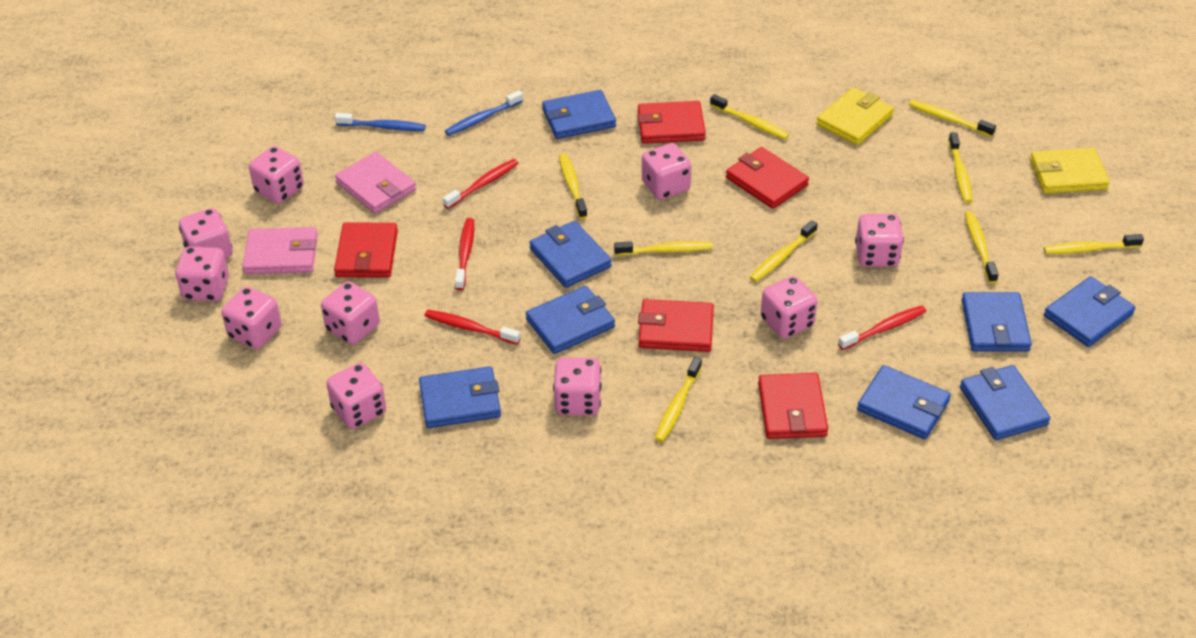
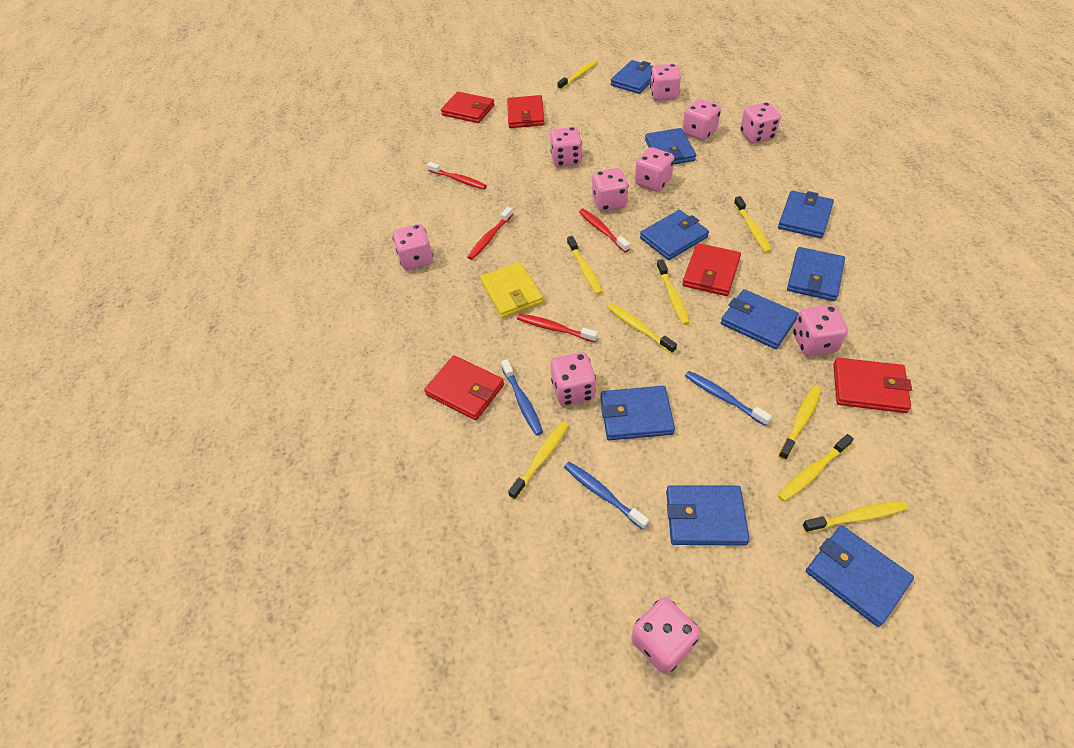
blue toothbrush: [335,113,426,131] [445,90,523,136] = 2 -> [501,359,543,435] [564,462,649,530] [685,371,772,426] = 3
blue wallet: [419,366,501,428] [526,286,615,354] [529,221,612,288] [542,90,616,139] [857,365,951,439] [960,365,1050,440] [962,292,1032,352] [1044,276,1136,347] = 8 -> [601,386,675,440] [611,60,653,94] [640,210,709,260] [645,128,696,164] [666,486,750,546] [721,289,799,349] [778,190,834,238] [787,247,845,301] [806,525,914,627] = 9
pink wallet: [242,227,318,274] [335,152,416,214] = 2 -> none = 0
yellow wallet: [816,87,894,145] [1030,148,1110,194] = 2 -> [480,262,543,318] = 1

